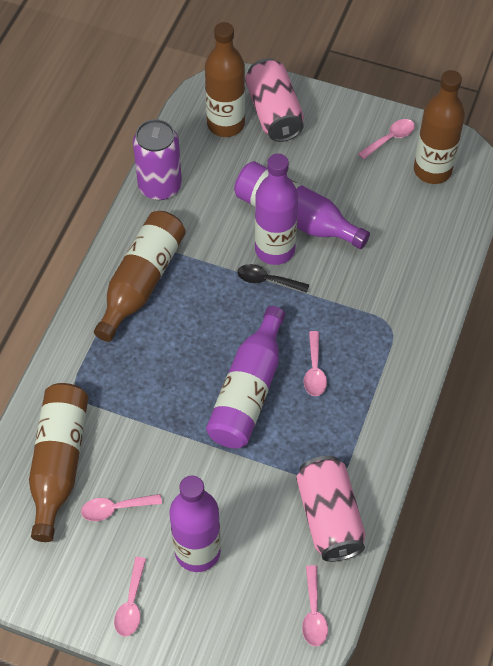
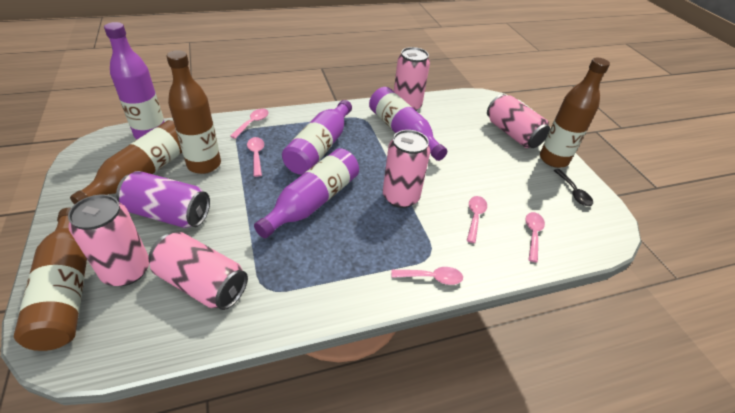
pink can: [245,58,304,142] [296,456,366,562] = 2 -> [68,195,149,286] [148,232,248,310] [383,130,430,208] [394,47,430,111] [487,94,550,148] = 5

